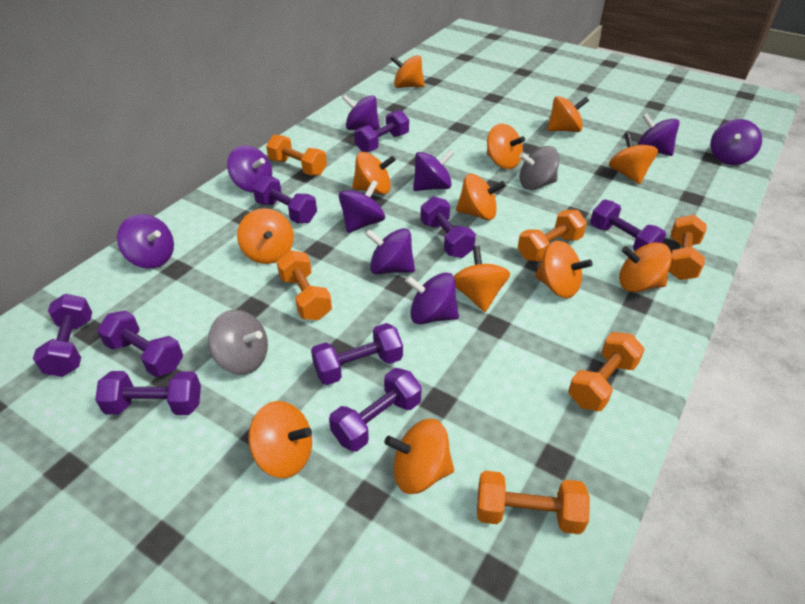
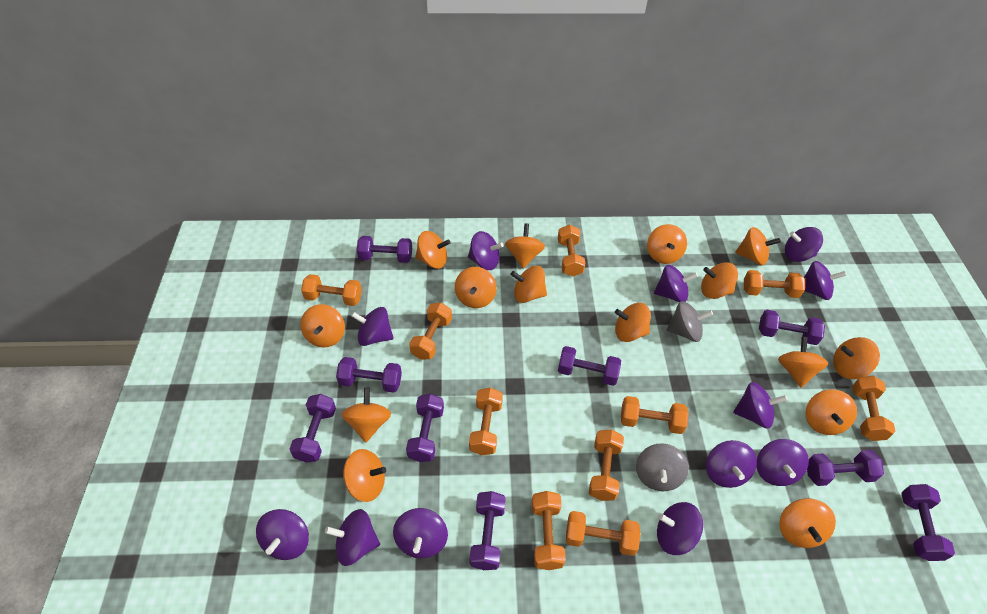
orange dumbbell: [266,135,327,176] [277,250,332,320] [477,471,590,534] [518,210,587,262] [568,332,645,411] [669,215,707,280] = 6 -> [301,274,362,306] [409,303,452,360] [469,387,503,455] [532,491,566,570] [558,225,585,277] [566,511,640,556] [589,430,624,501] [621,396,689,434] [744,270,805,298] [852,376,895,441] = 10
orange spinning top: [237,208,294,264] [248,401,312,478] [352,152,396,195] [384,419,454,494] [391,55,425,88] [453,246,510,312] [456,174,506,220] [487,123,525,169] [535,241,593,298] [547,96,589,132] [609,133,658,184] [619,242,672,292] = 12 -> [300,304,345,348] [341,388,391,442] [343,449,386,502] [415,231,450,269] [455,267,497,308] [505,224,545,268] [511,266,547,303] [615,303,651,342] [647,224,687,264] [701,262,738,299] [735,227,781,265] [778,337,828,388] [779,498,836,548] [805,389,857,435] [833,337,880,379] = 15
purple spinning top: [117,214,174,269] [227,145,272,192] [339,180,385,233] [342,95,380,130] [365,228,415,275] [405,272,459,324] [413,149,454,191] [637,113,680,156] [710,119,762,165] = 9 -> [256,509,309,560] [325,509,380,566] [351,307,394,346] [393,508,448,559] [468,231,504,270] [654,265,698,302] [657,502,703,555] [706,440,757,488] [733,382,787,429] [757,439,809,486] [785,227,823,262] [804,261,847,300] = 12

